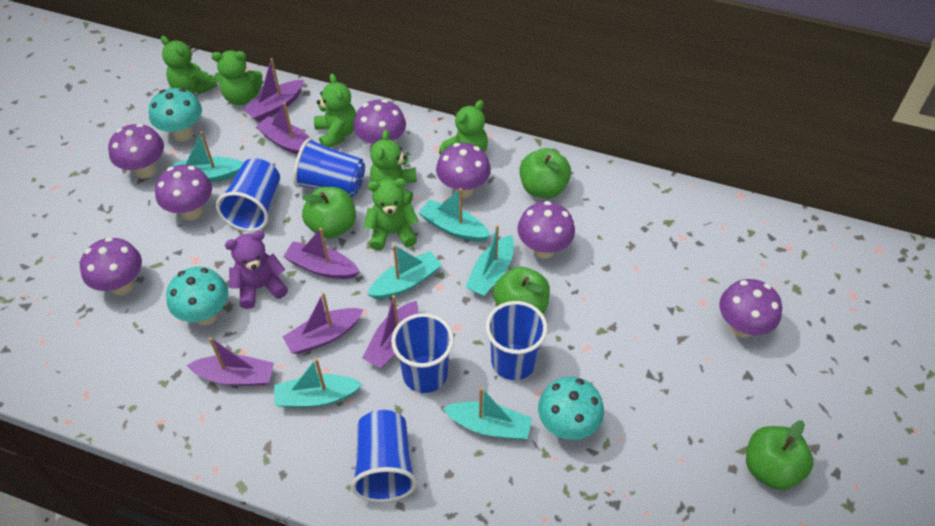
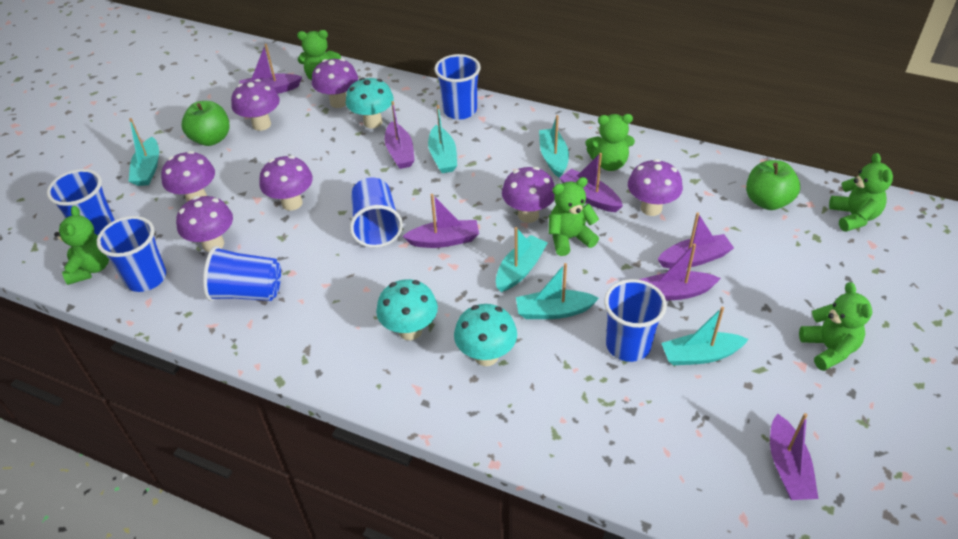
blue cup: [216,158,280,231] [293,138,365,197] [351,410,417,502] [391,313,454,393] [486,301,547,380] = 5 -> [47,169,115,235] [97,216,166,292] [203,246,281,301] [350,177,403,248] [434,54,481,120] [604,279,667,362] = 6
green apple: [302,187,356,238] [493,267,550,314] [520,148,571,198] [746,421,813,490] = 4 -> [182,101,230,146] [746,160,800,210] = 2
purple boat: [187,337,274,386] [243,58,304,122] [256,102,310,155] [283,228,360,279] [283,292,364,354] [362,295,418,368] = 6 -> [239,44,302,94] [385,101,415,169] [402,194,479,248] [560,153,623,212] [639,244,721,300] [657,212,734,268] [770,413,818,500] = 7
purple teddy bear: [225,231,288,309] = 1 -> none = 0

